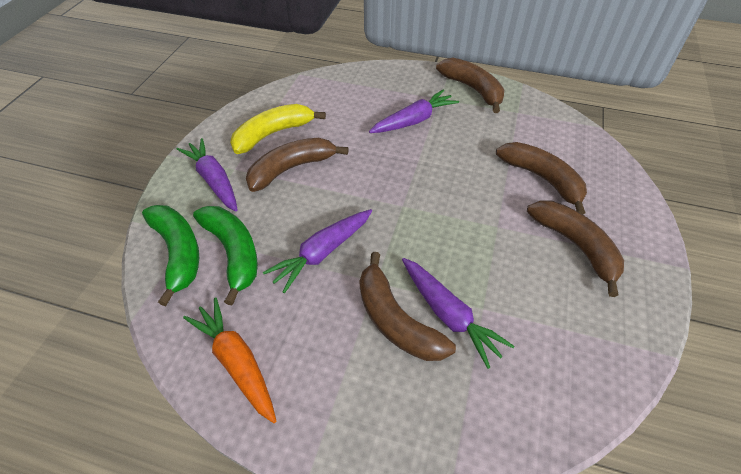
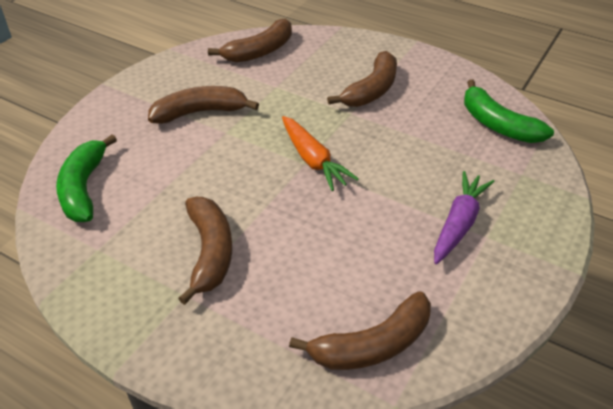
purple carrot: [177,138,238,212] [263,209,372,293] [369,90,459,133] [402,258,514,369] = 4 -> [434,171,495,264] = 1
yellow banana: [230,104,326,154] = 1 -> none = 0

